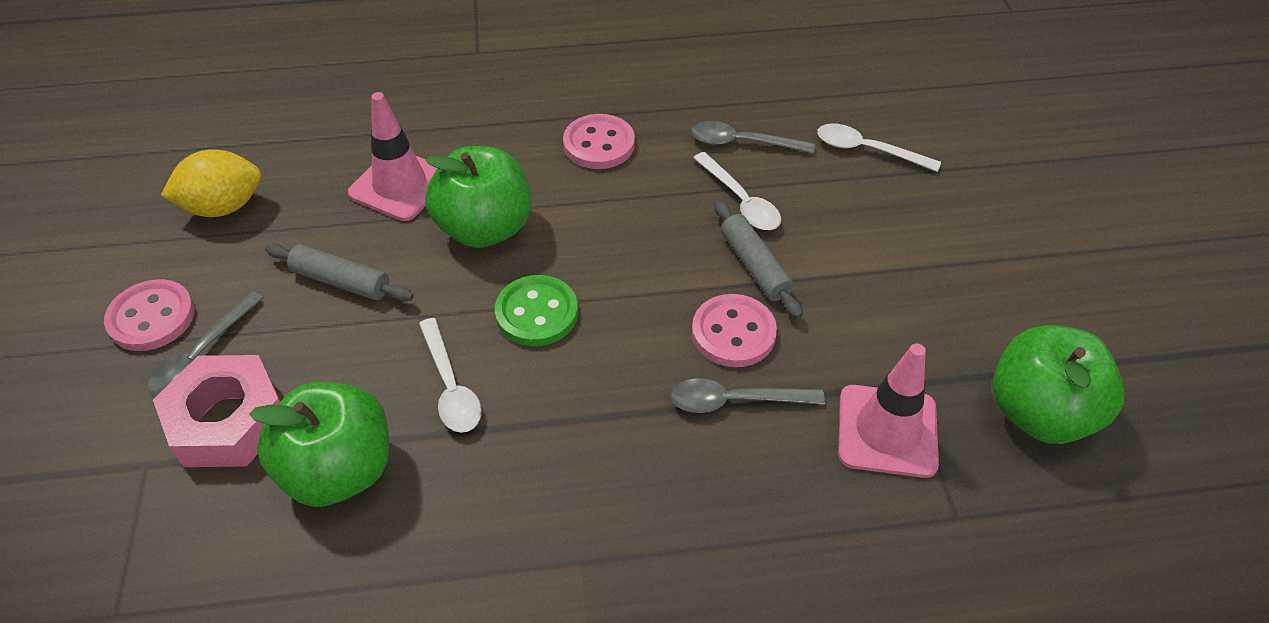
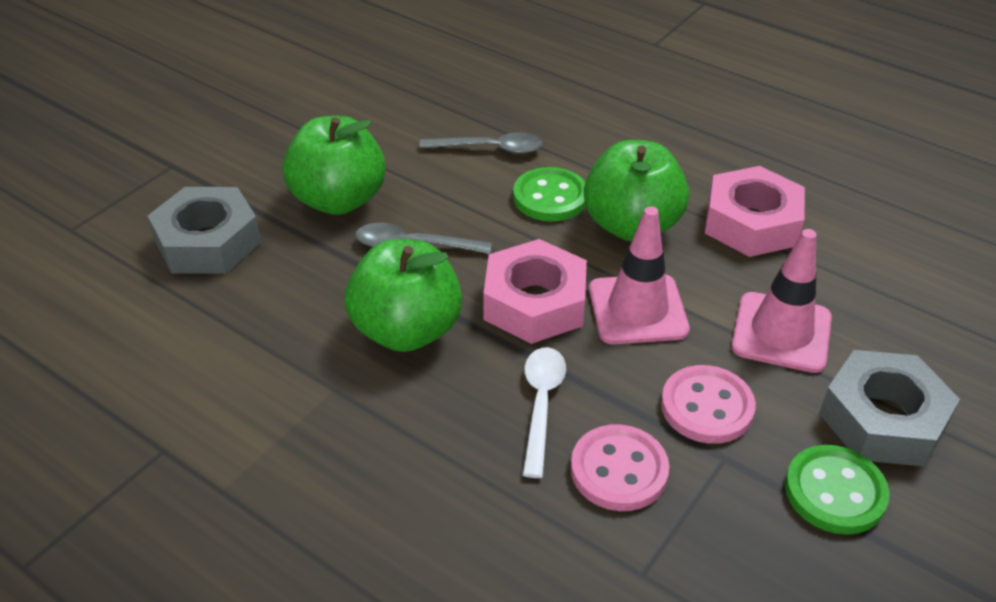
green button: [495,275,578,346] = 1 -> [513,167,586,222] [785,445,890,535] = 2
grey nut: none = 0 -> [148,187,261,274] [819,350,960,467] = 2
grey rolling pin: [265,243,414,302] [714,200,803,318] = 2 -> none = 0
grey spoon: [147,291,264,397] [670,378,825,413] [691,121,815,154] = 3 -> [355,223,492,254] [419,132,543,154] = 2
pink button: [104,279,195,351] [563,114,635,169] [692,294,777,367] = 3 -> [571,424,669,511] [661,365,756,444] = 2
pink nut: [153,355,281,467] = 1 -> [483,239,587,344] [705,166,805,257] = 2
white spoon: [419,318,482,433] [693,152,781,230] [817,123,941,172] = 3 -> [523,347,566,478] = 1
yellow lemon: [161,149,261,217] = 1 -> none = 0

